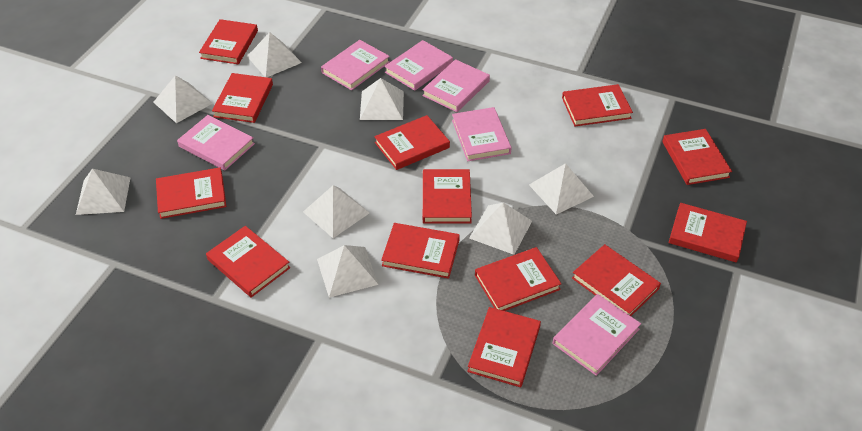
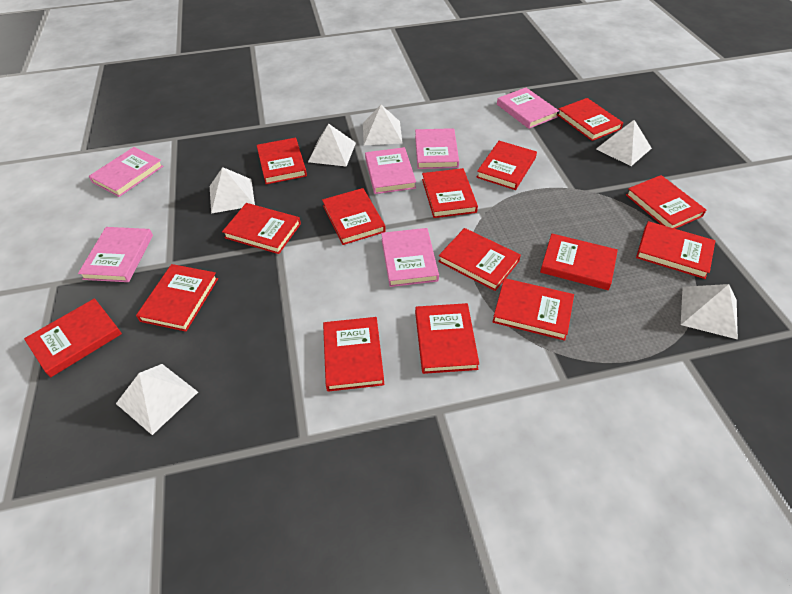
red book: [156,168,226,219] [199,19,258,64] [206,226,290,298] [212,73,273,123] [374,115,450,170] [381,223,460,279] [423,169,472,223] [467,307,541,387] [475,247,561,311] [562,84,633,126] [572,244,661,316] [662,129,732,185] [669,203,747,263] = 13 -> [24,298,122,377] [136,264,218,332] [222,203,301,254] [257,138,307,184] [322,188,386,245] [323,317,384,392] [415,303,479,374] [422,168,478,218] [438,228,521,291] [476,141,537,190] [492,278,574,341] [540,234,618,290] [557,98,623,141] [626,175,706,229] [636,221,715,279] = 15
white pyramid: [76,169,131,215] [154,75,213,123] [247,32,302,77] [303,185,369,238] [317,245,379,298] [360,78,404,120] [469,203,532,255] [529,163,594,214] = 8 -> [116,364,198,435] [210,167,255,214] [308,124,356,167] [363,105,402,145] [596,120,652,166] [681,284,738,340] = 6

